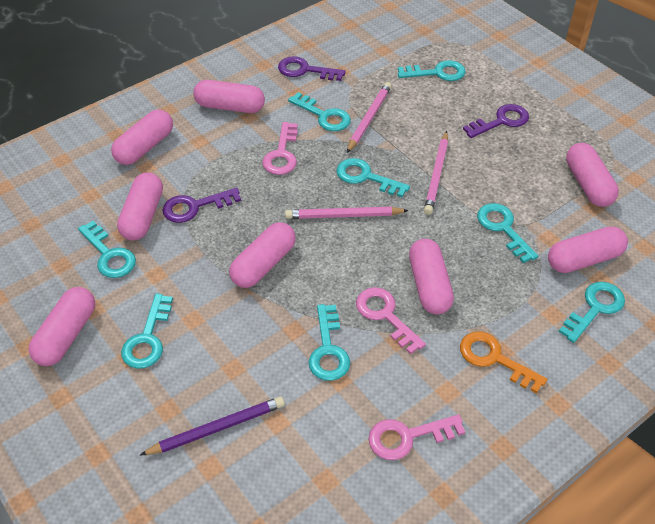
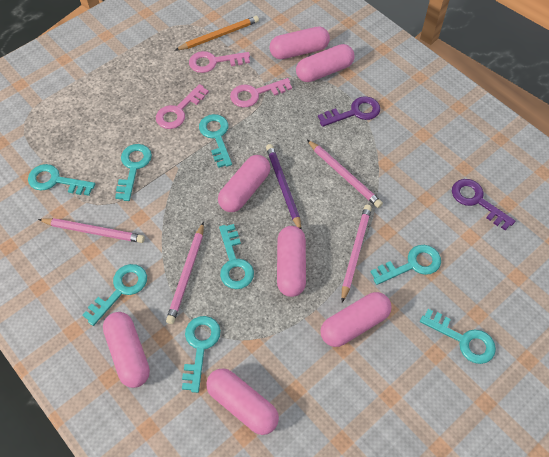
orange key: [460,331,547,393] = 1 -> none = 0
orange pencil: none = 0 -> [175,16,259,50] = 1
pink capsule: [28,287,95,366] [111,110,173,165] [117,173,163,240] [193,80,265,113] [229,222,296,288] [409,239,454,314] [548,226,628,273] [566,143,619,207] = 8 -> [103,312,150,388] [206,368,279,435] [218,155,270,212] [269,27,330,59] [277,226,306,297] [296,44,355,82] [320,292,392,347] = 7
pink pencil: [285,207,409,219] [347,82,392,153] [424,131,448,215] = 3 -> [38,218,145,243] [166,222,204,324] [307,140,383,208] [341,205,372,302] = 4
purple key: [163,188,241,223] [278,56,346,81] [463,104,529,138] = 3 -> [318,96,380,127] [452,179,515,230] = 2

